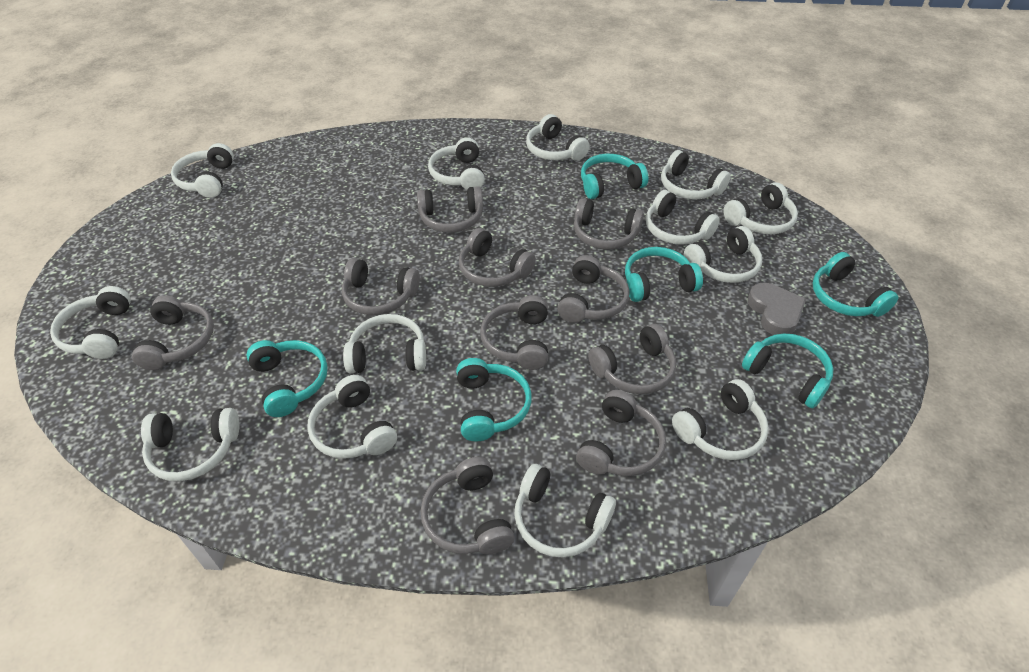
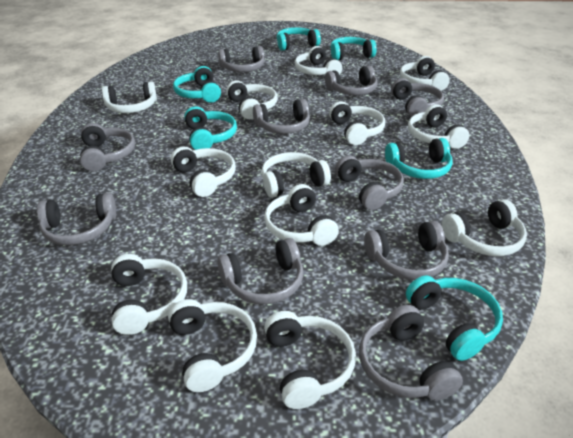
grey heart: [747,283,806,335] = 1 -> none = 0

